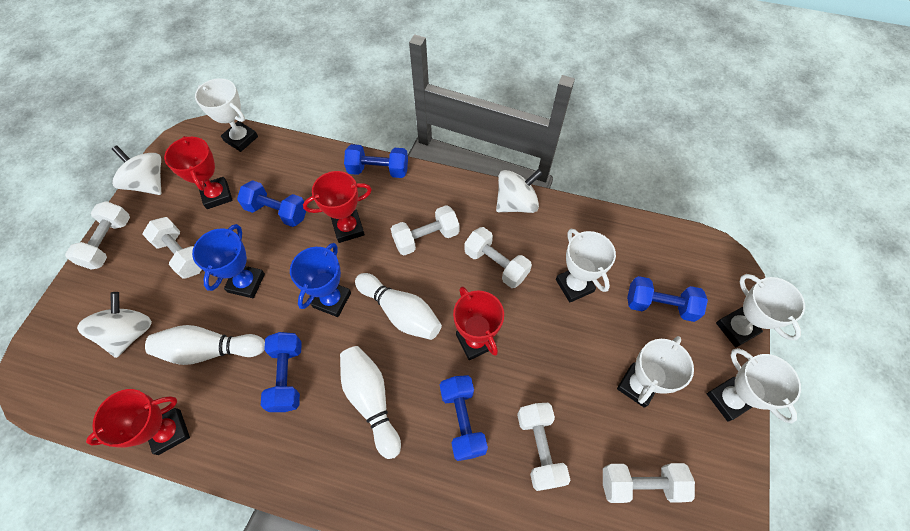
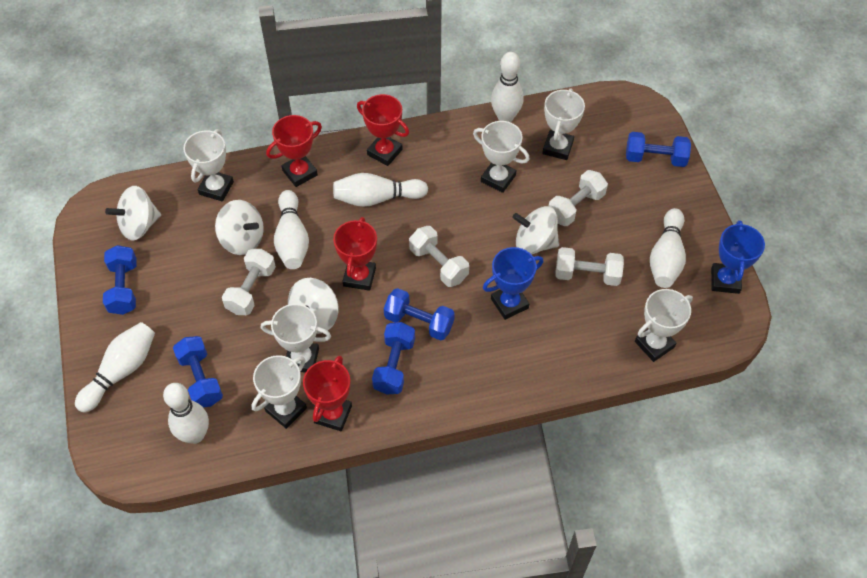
white bowling pin: [145,325,265,365] [340,346,401,459] [355,273,442,340] = 3 -> [75,322,155,413] [163,383,209,444] [274,190,309,269] [333,173,428,207] [491,52,524,122] [650,208,686,288] = 6
white dumbbell: [65,201,130,269] [143,217,202,279] [391,205,460,256] [464,227,532,288] [517,403,570,491] [603,463,695,503] = 6 -> [222,249,276,315] [409,226,469,287] [549,170,608,226] [555,247,624,286] = 4
white spinning top: [77,292,152,358] [112,145,161,195] [496,169,543,213] = 3 -> [105,186,161,241] [215,200,264,255] [288,278,339,334] [513,206,559,255] = 4
white trophy: [195,78,258,152] [556,229,616,302] [617,336,694,408] [707,348,801,423] [716,274,805,347] = 5 -> [183,129,234,202] [252,355,307,429] [261,304,331,373] [473,121,530,193] [542,88,585,160] [635,289,693,362] = 6

